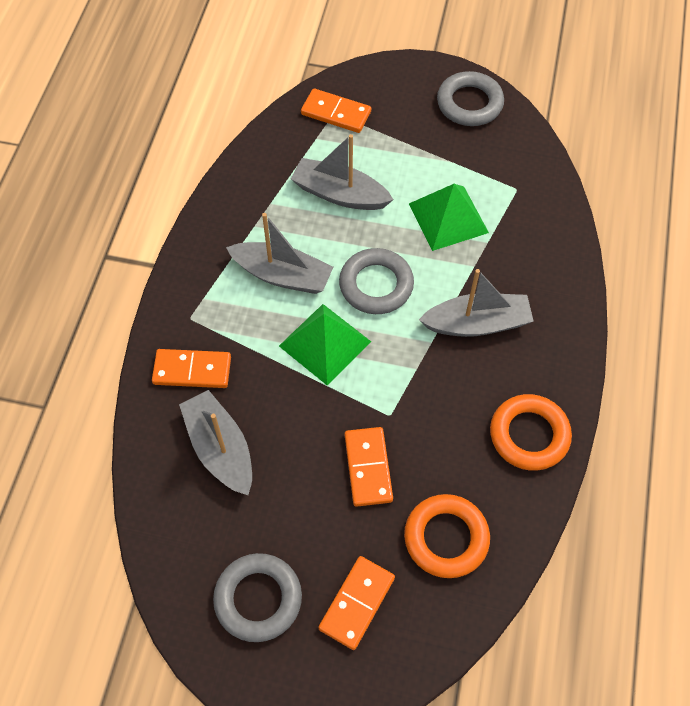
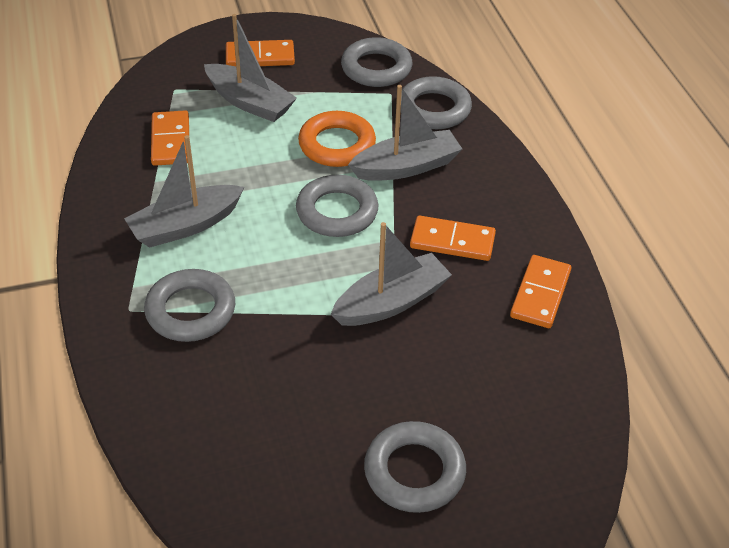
green pyramid: [279,304,371,385] [409,184,489,251] = 2 -> none = 0
grey ring: [213,553,302,642] [339,248,414,314] [437,71,504,126] = 3 -> [144,269,235,342] [296,175,379,237] [341,37,413,87] [364,421,466,513] [401,76,472,129] = 5
orange ring: [404,494,490,578] [490,394,572,471] = 2 -> [298,111,376,167] = 1

